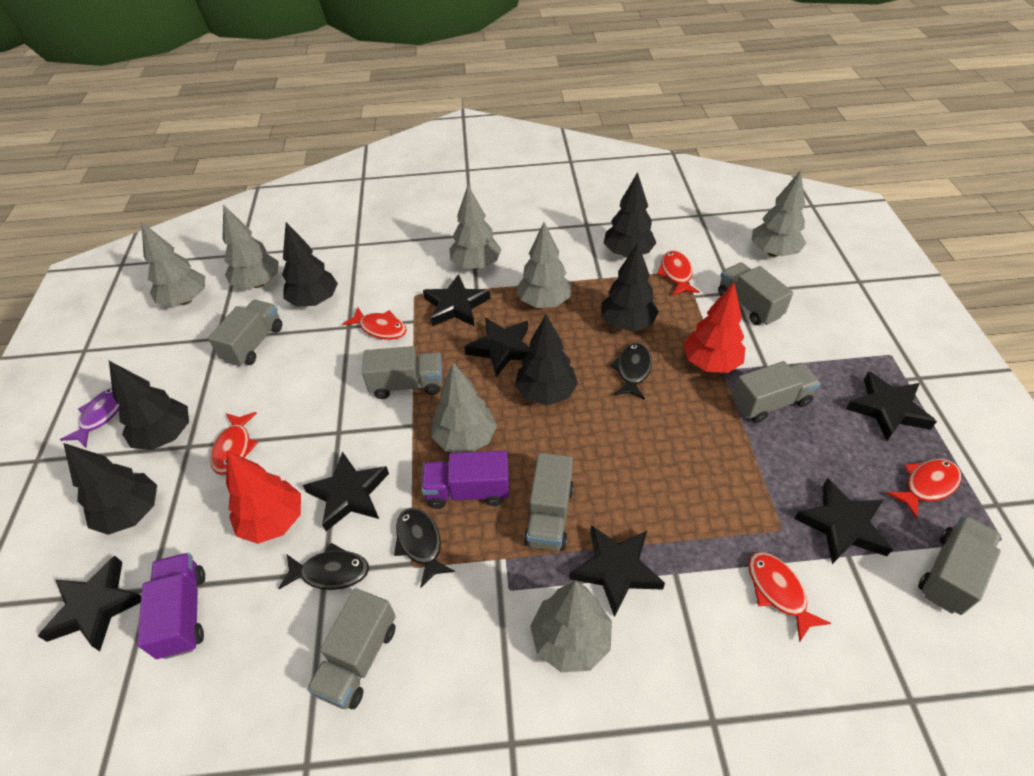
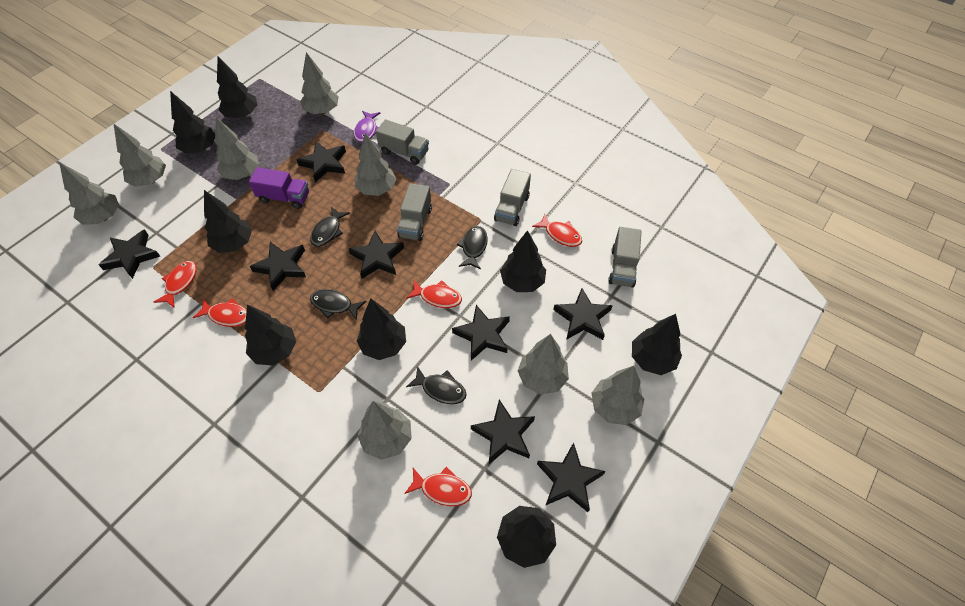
black fish: [278,543,369,590] [394,507,455,588] [610,343,652,400] = 3 -> [310,207,350,247] [310,289,366,320] [406,366,467,404] [457,226,488,270] = 4
black star: [38,556,141,651] [303,451,389,531] [423,274,490,327] [464,318,530,377] [569,525,665,617] [794,478,893,564] [846,371,937,441] = 7 -> [99,229,161,279] [250,242,306,291] [296,141,346,182] [349,231,404,279] [452,305,510,361] [471,400,535,464] [537,442,605,512] [553,288,613,340] = 8
black tree: [63,443,157,535] [109,361,189,450] [282,222,338,307] [515,315,578,406] [601,243,659,331] [604,172,656,257] = 6 -> [170,91,215,153] [204,190,252,253] [217,57,258,118] [245,304,296,365] [357,298,406,360] [497,506,556,568] [500,230,546,292] [632,314,682,375] = 8
grey tree: [141,222,205,306] [222,205,279,289] [431,362,497,453] [450,185,502,269] [516,222,572,308] [530,581,612,672] [752,170,806,257] = 7 -> [59,162,119,225] [113,123,166,187] [215,117,259,180] [300,52,339,114] [355,133,396,196] [357,401,412,460] [518,334,569,395] [592,366,644,425] = 8
grey truck: [208,300,282,367] [307,588,396,709] [362,346,442,399] [524,453,574,551] [718,262,793,325] [732,361,821,423] [918,515,1001,615] = 7 -> [376,119,429,165] [397,183,432,241] [494,169,531,226] [608,227,642,288] = 4
purple truck: [137,553,205,659] [421,450,509,509] = 2 -> [249,167,309,209] = 1
red tree: [226,451,301,544] [683,282,745,373] = 2 -> none = 0

